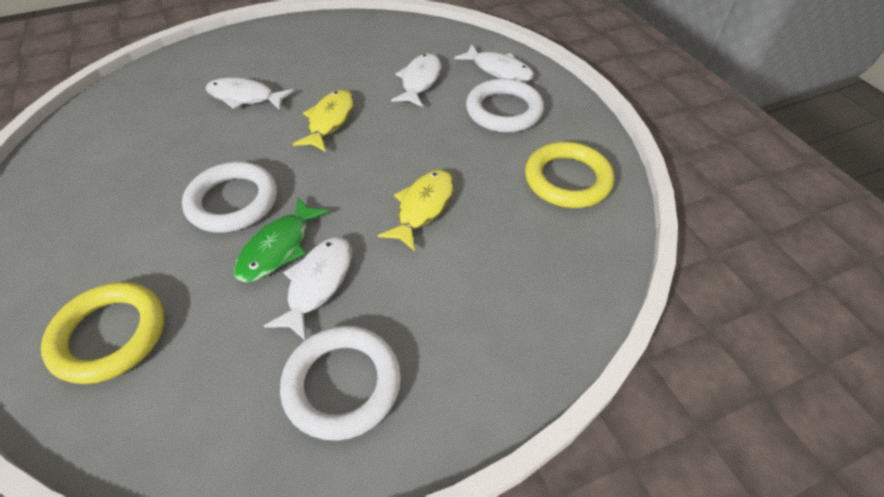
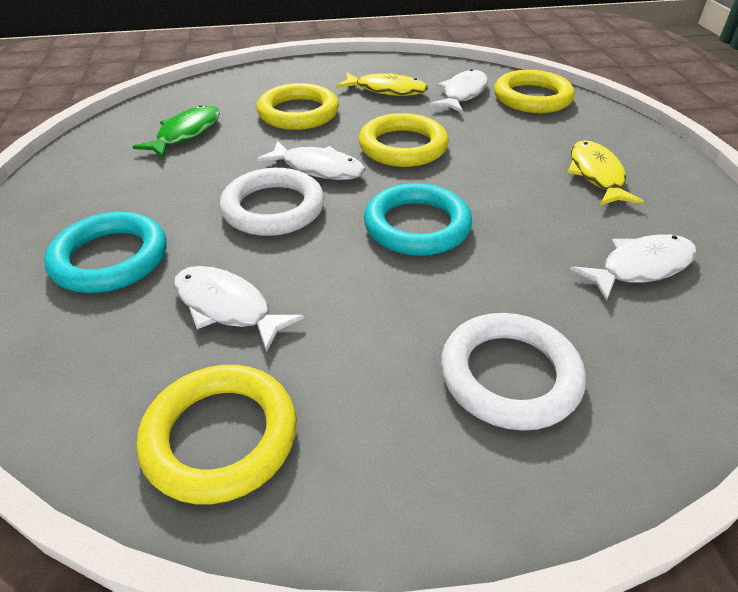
turquoise ring: none = 0 -> [44,212,166,293] [364,183,472,256] = 2
white ring: [182,162,277,233] [280,326,401,441] [466,79,544,133] = 3 -> [220,168,325,236] [441,313,586,431] = 2
yellow ring: [41,282,164,384] [525,142,614,208] = 2 -> [137,365,297,504] [257,83,339,130] [359,113,449,167] [494,70,575,113] = 4

